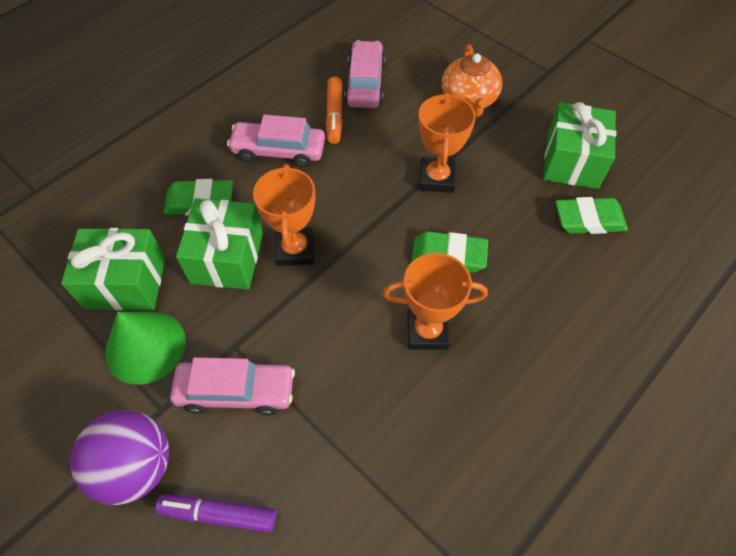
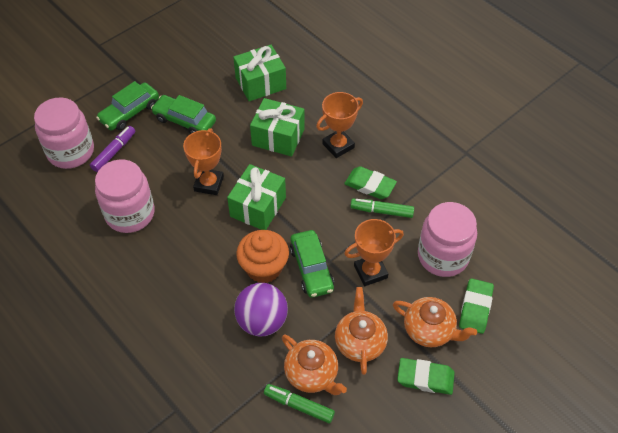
green car: none = 0 -> [96,81,159,130] [151,95,216,133] [290,230,334,298] = 3
green cone: [105,312,186,385] = 1 -> none = 0
green marker: none = 0 -> [264,384,335,423] [350,199,414,218] = 2
orange cupcake: none = 0 -> [236,230,289,283] = 1
orange marker: [326,77,343,144] = 1 -> none = 0
orange teapot: [442,44,502,117] = 1 -> [282,335,347,395] [335,287,388,375] [393,297,477,347] = 3
pink car: [170,357,295,416] [227,114,325,167] [345,40,385,108] = 3 -> none = 0
pink jar: none = 0 -> [34,97,94,169] [95,160,155,233] [418,202,477,277] = 3

